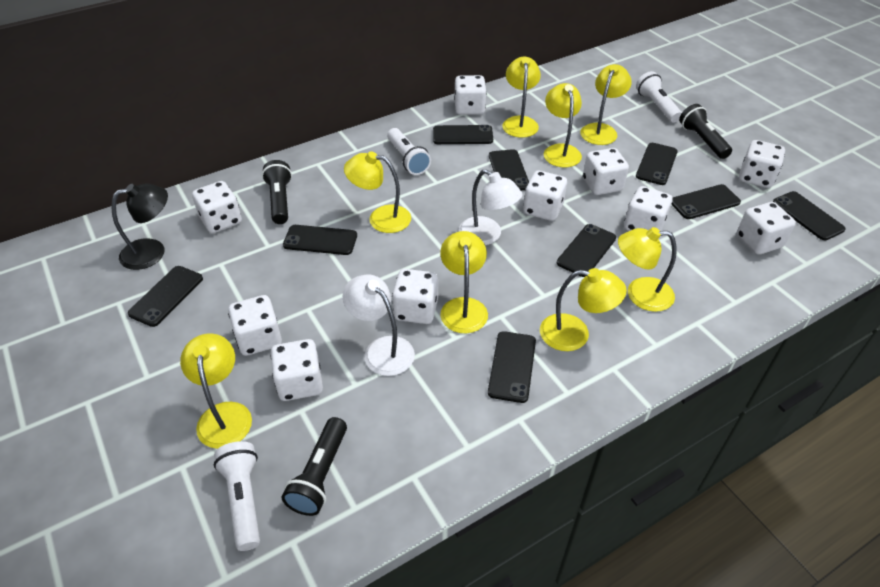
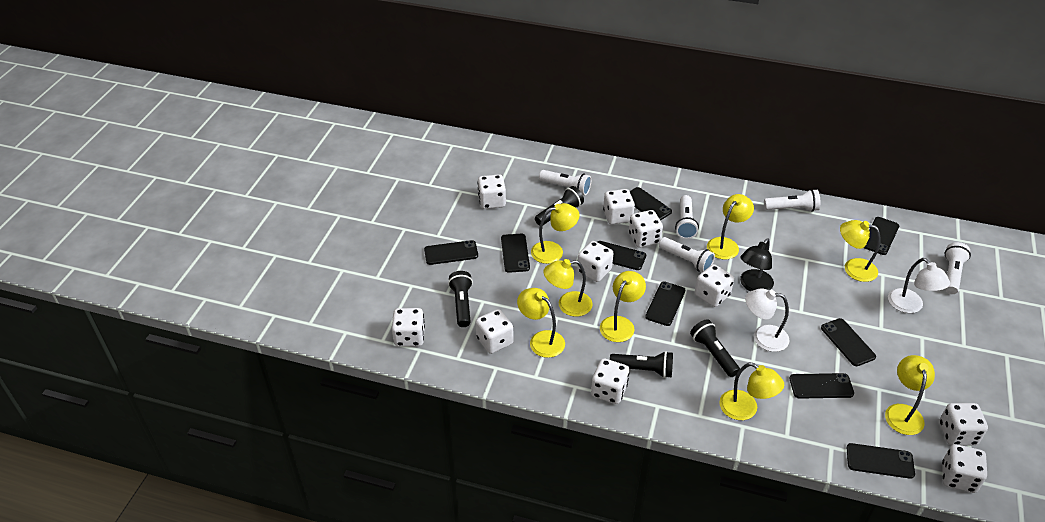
black flashlight: [262,160,292,224] [282,417,347,516] [679,104,732,159] = 3 -> [448,271,473,327] [535,186,584,226] [610,351,673,378] [690,319,740,377] = 4
white flashlight: [214,441,260,551] [387,128,431,175] [636,71,682,123] = 3 -> [539,170,591,195] [659,237,715,272] [675,195,699,239] [764,189,820,212] [945,242,971,294] = 5

